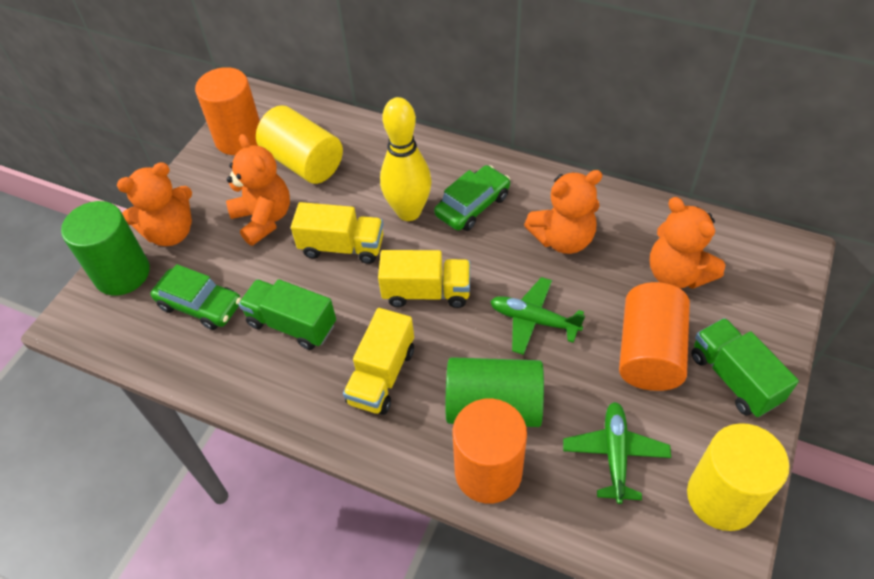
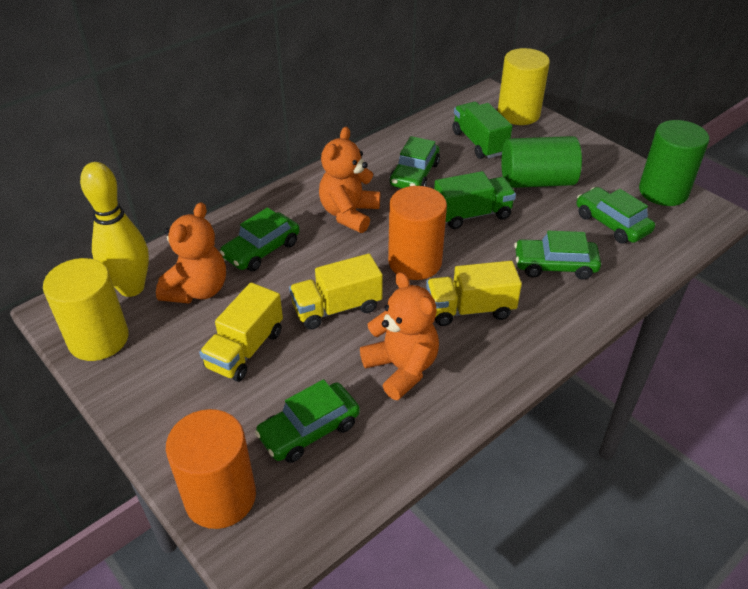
green car: [150,264,241,330] [434,165,510,231] = 2 -> [220,207,300,271] [255,379,360,463] [390,136,440,188] [514,231,601,280] [577,187,655,244] = 5
green plane: [490,277,585,355] [563,402,671,504] = 2 -> none = 0
orange cylinder: [195,67,260,155] [453,398,527,504] [619,282,690,391] = 3 -> [166,409,256,529] [388,186,447,280] = 2
orange teddy bear: [117,162,192,246] [226,134,290,246] [524,170,603,254] [650,197,725,289] = 4 -> [156,202,226,303] [319,127,380,233] [360,272,439,400] = 3

